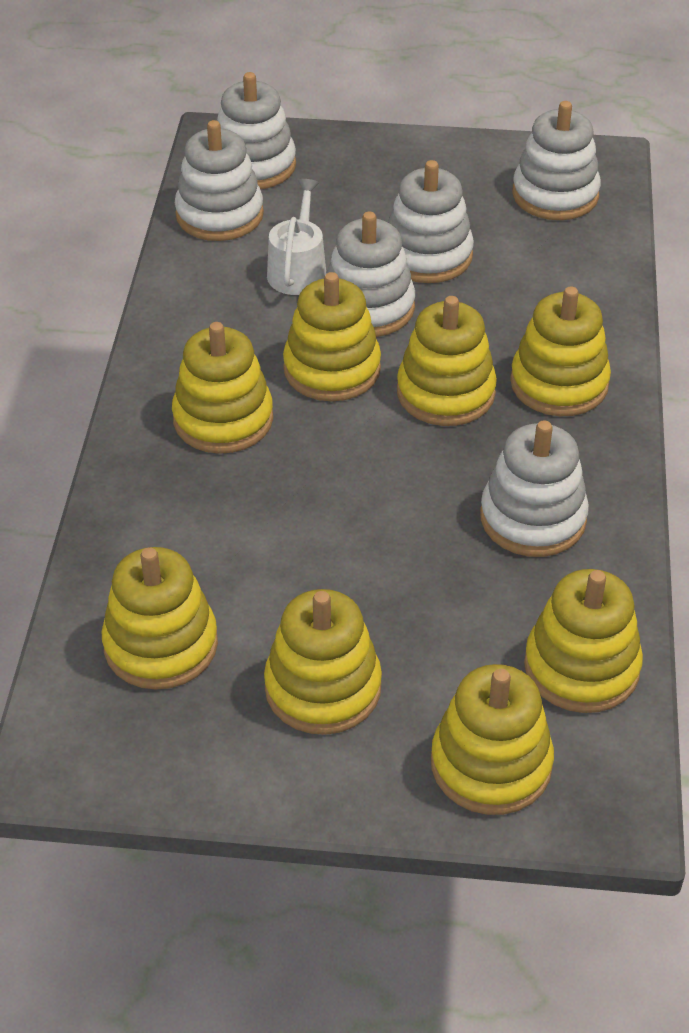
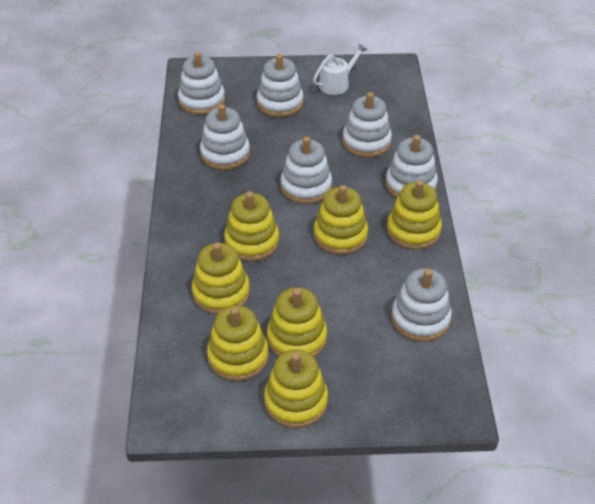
white stacking toy: [175,120,264,241] [217,72,296,189] [326,211,415,337] [388,160,474,283] [480,420,589,557] [512,101,601,220] = 6 -> [178,52,225,115] [200,104,250,170] [257,54,303,117] [281,136,332,204] [343,92,392,157] [386,135,438,198] [392,268,452,342] = 7
yellow stacking toy: [101,547,218,690] [172,322,273,454] [264,589,382,735] [283,272,381,402] [397,296,497,426] [431,664,554,815] [510,286,611,416] [524,569,643,713] = 8 -> [192,242,250,314] [207,305,269,381] [224,191,279,261] [264,349,328,428] [267,287,327,357] [314,185,368,255] [387,180,442,250] = 7

